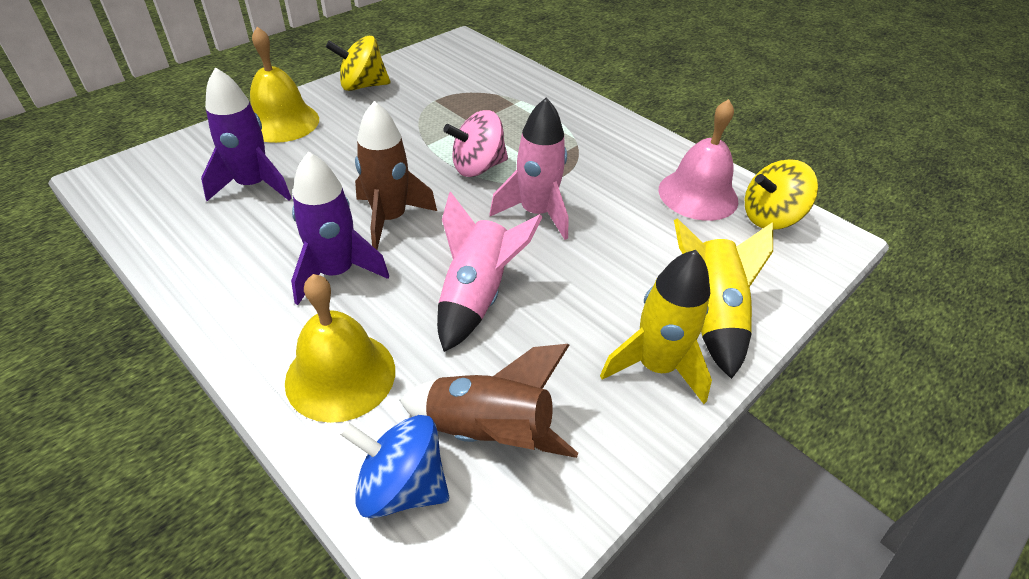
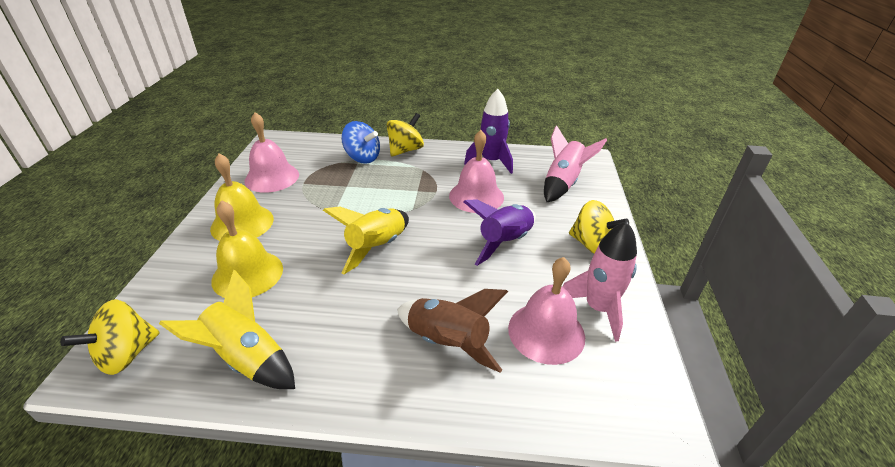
brown rocket: [355,101,437,250] [399,344,578,458] = 2 -> [397,289,508,373] = 1
pink bell: [659,99,738,221] = 1 -> [244,112,299,193] [449,130,504,213] [508,257,585,365] = 3
pink spinning top: [443,110,508,177] = 1 -> none = 0
yellow spinning top: [326,36,390,91] [745,159,818,229] = 2 -> [60,299,160,375] [386,113,424,157] [569,200,629,254] = 3

